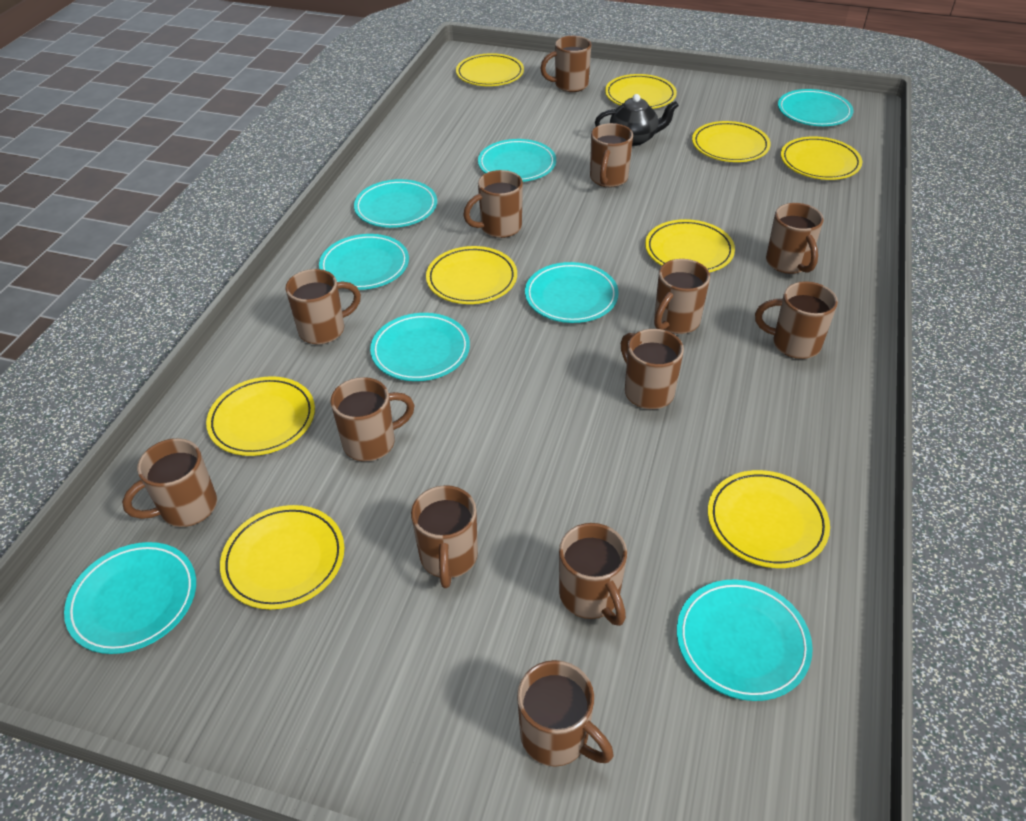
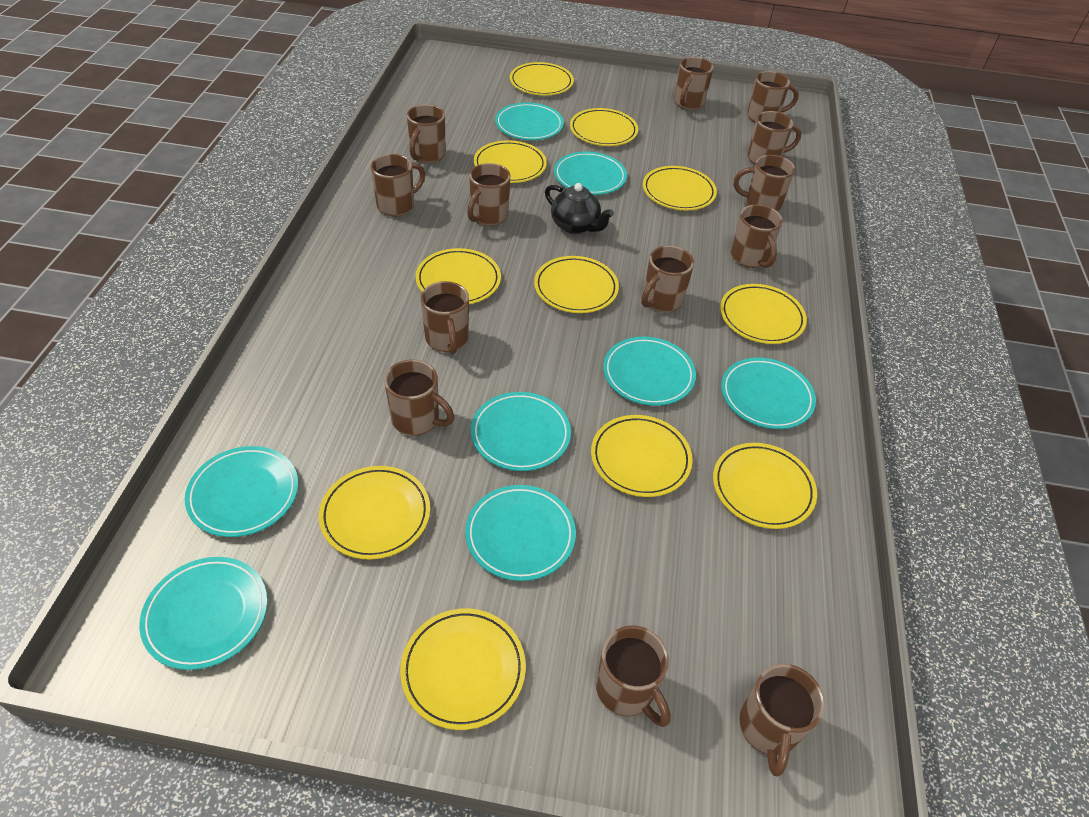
yellow plate: [206,376,315,456] [220,505,344,609] [426,246,517,304] [456,53,524,86] [605,74,677,109] [645,219,735,272] [692,121,770,162] [708,470,830,568] [781,137,862,180] = 9 -> [319,466,430,559] [400,608,526,730] [415,248,501,304] [474,140,547,183] [510,62,574,95] [534,256,619,313] [570,108,638,146] [591,415,693,497] [643,166,717,210] [713,443,817,529] [720,284,807,344] = 11

